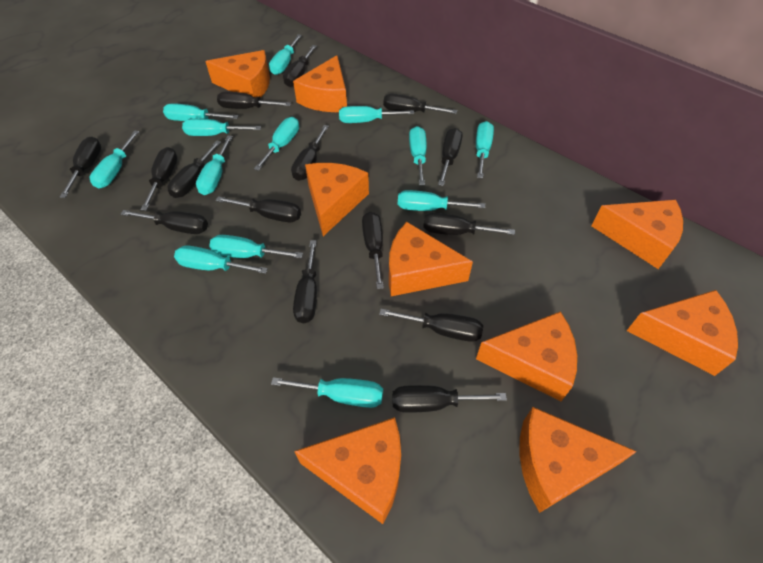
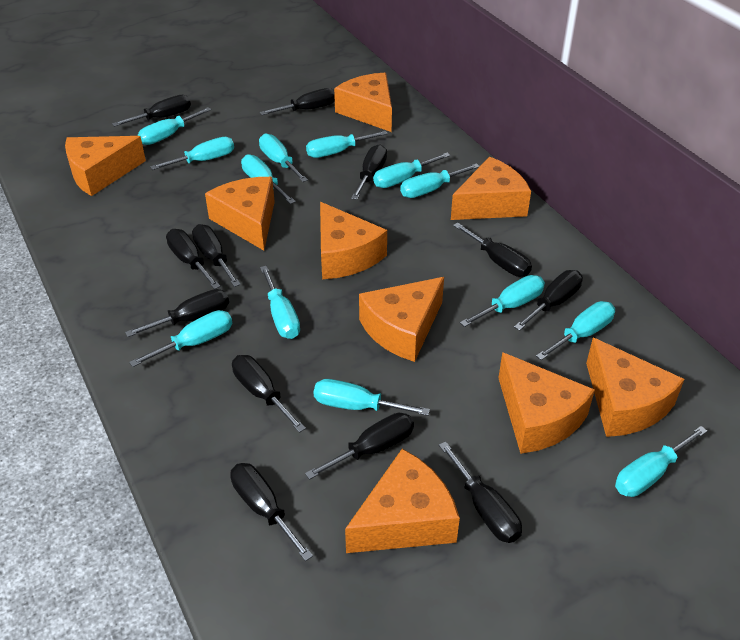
black screwdriver: [60,137,101,198] [121,210,208,234] [141,147,178,211] [168,140,221,198] [216,196,301,222] [217,92,291,109] [283,45,317,87] [291,125,329,181] [293,240,317,323] [362,212,384,289] [379,309,483,342] [383,94,457,114] [392,385,507,413] [423,213,515,235] [438,128,462,186] = 15 -> [112,95,191,127] [125,289,229,337] [166,229,221,289] [192,224,241,287] [230,463,313,561] [232,355,306,433] [260,88,335,115] [305,413,414,480] [351,144,387,200] [439,441,522,543] [453,222,532,277] [514,270,583,331] = 12

